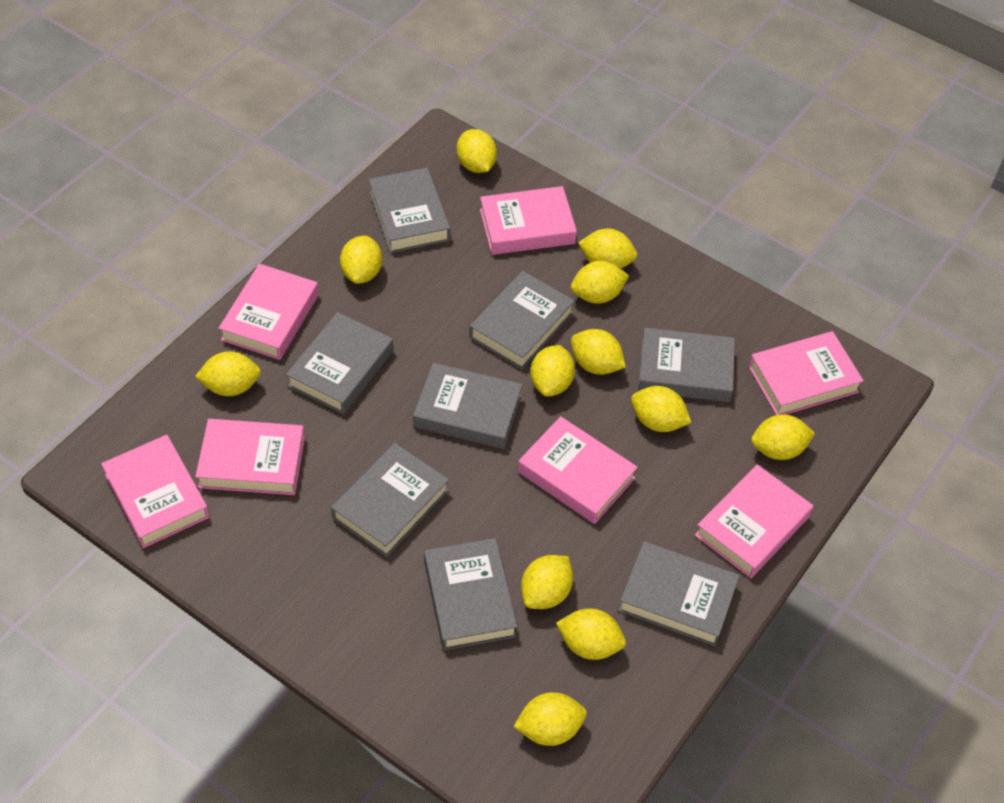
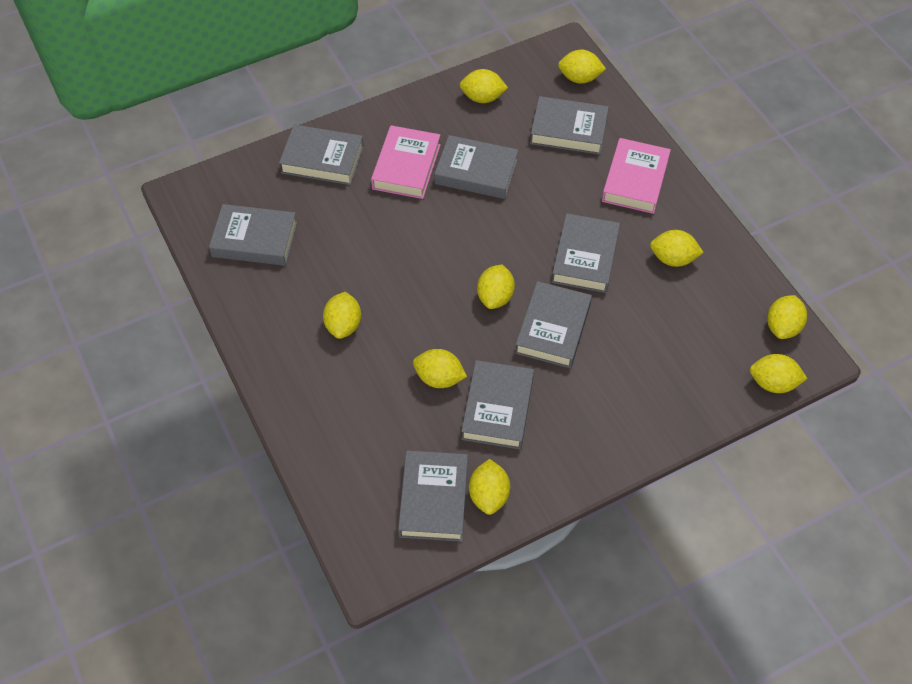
pink book: [101,435,210,548] [195,419,305,495] [219,264,319,360] [480,186,577,255] [518,416,638,524] [695,464,813,578] [748,331,864,415] = 7 -> [371,125,441,199] [602,138,671,214] = 2
yellow lemon: [195,351,261,396] [340,236,382,284] [457,129,497,173] [513,692,587,746] [521,555,573,609] [530,345,575,397] [556,608,626,660] [571,261,629,304] [571,329,626,375] [578,229,637,269] [631,386,692,432] [751,414,815,460] = 12 -> [323,292,361,339] [413,349,467,388] [460,69,508,103] [469,459,510,515] [477,264,515,309] [558,50,606,83] [650,230,704,267] [750,354,807,393] [767,295,807,339] = 9

